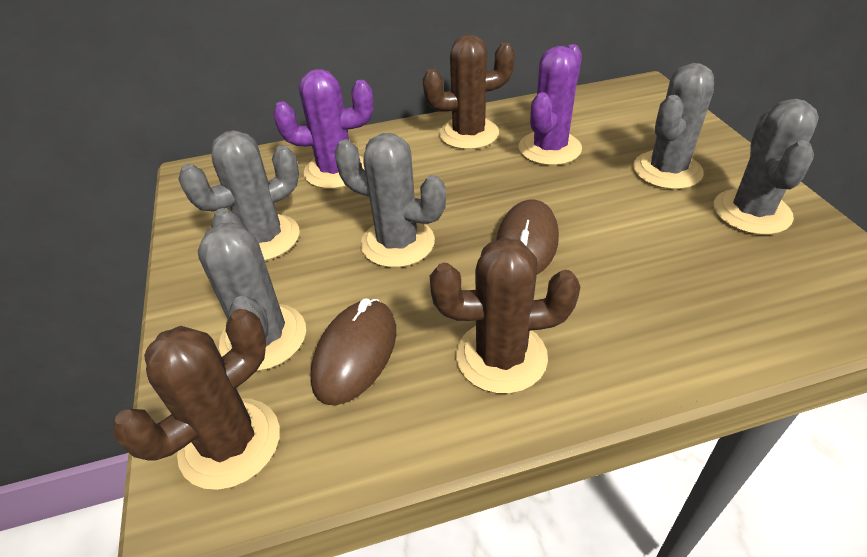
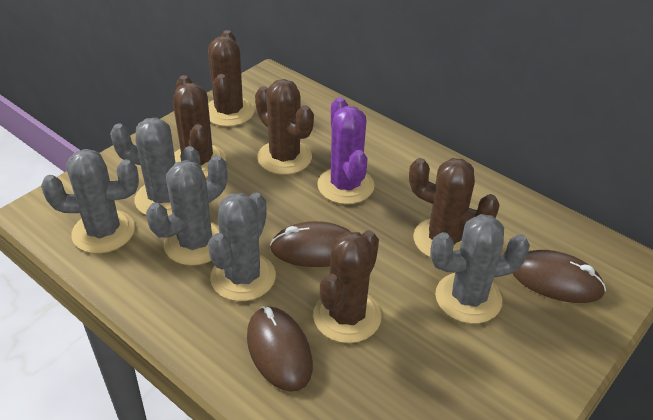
brown cactus: [112,309,280,490] [423,35,515,150] [430,238,580,394] = 3 -> [173,75,226,178] [208,30,255,127] [255,79,314,175] [313,230,382,343] [409,158,500,258] = 5
brown mouse: [310,298,396,405] [496,199,559,274] = 2 -> [247,306,313,392] [270,221,351,267] [512,250,606,303] = 3
purple cactus: [273,69,373,189] [519,44,582,165] = 2 -> [317,97,374,204] = 1

